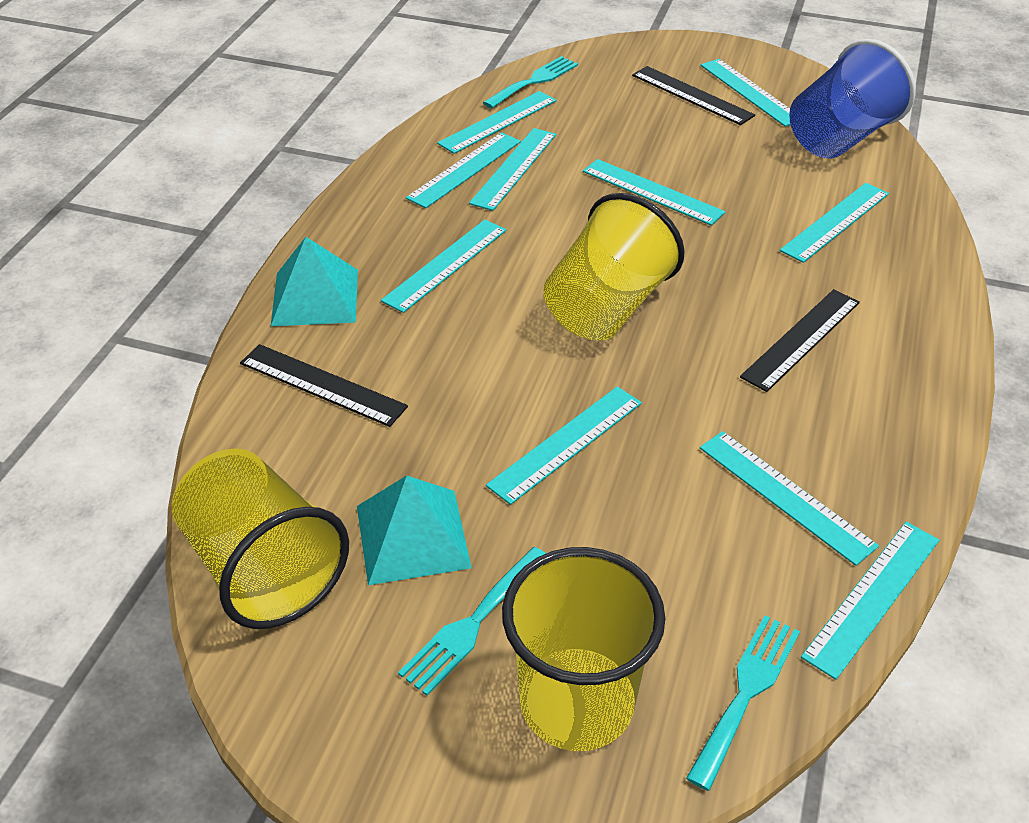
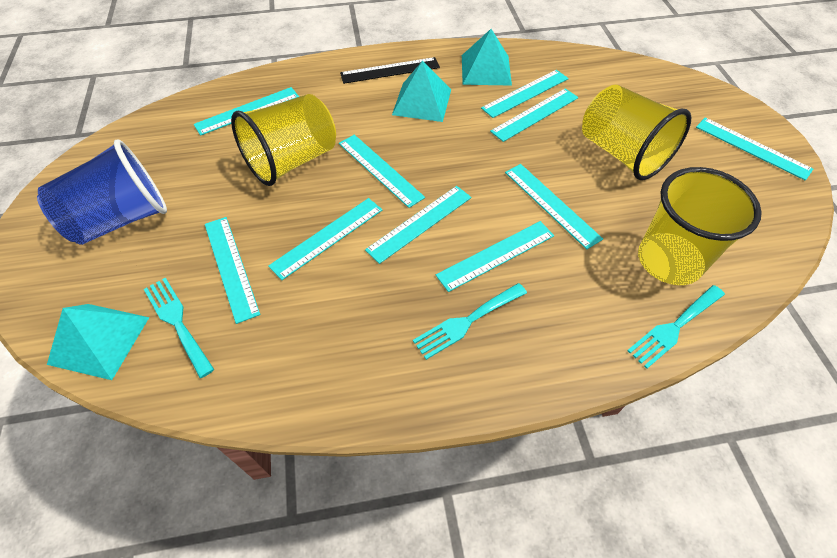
black ruler: [240,344,408,427] [632,66,755,125] [740,289,860,392] = 3 -> [340,57,440,84] = 1
turquoise pyramid: [271,237,358,326] [357,476,472,585] = 2 -> [47,304,149,380] [392,61,451,122] [462,29,512,86] = 3

